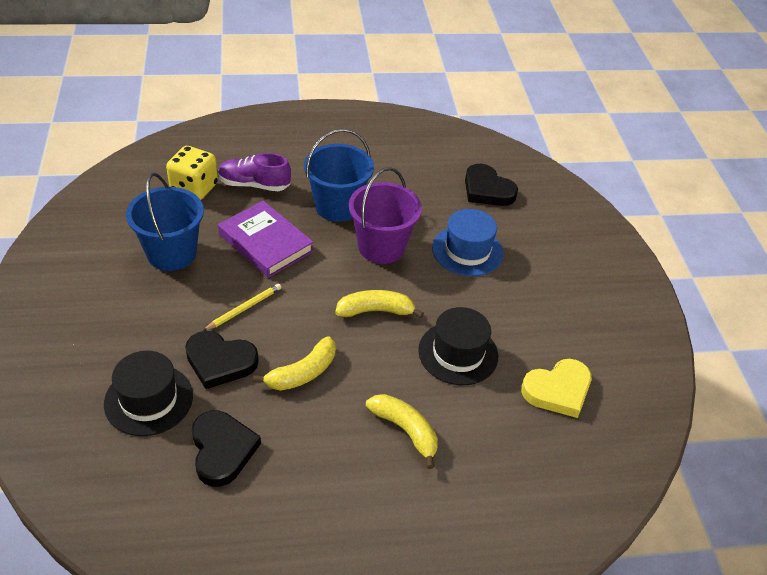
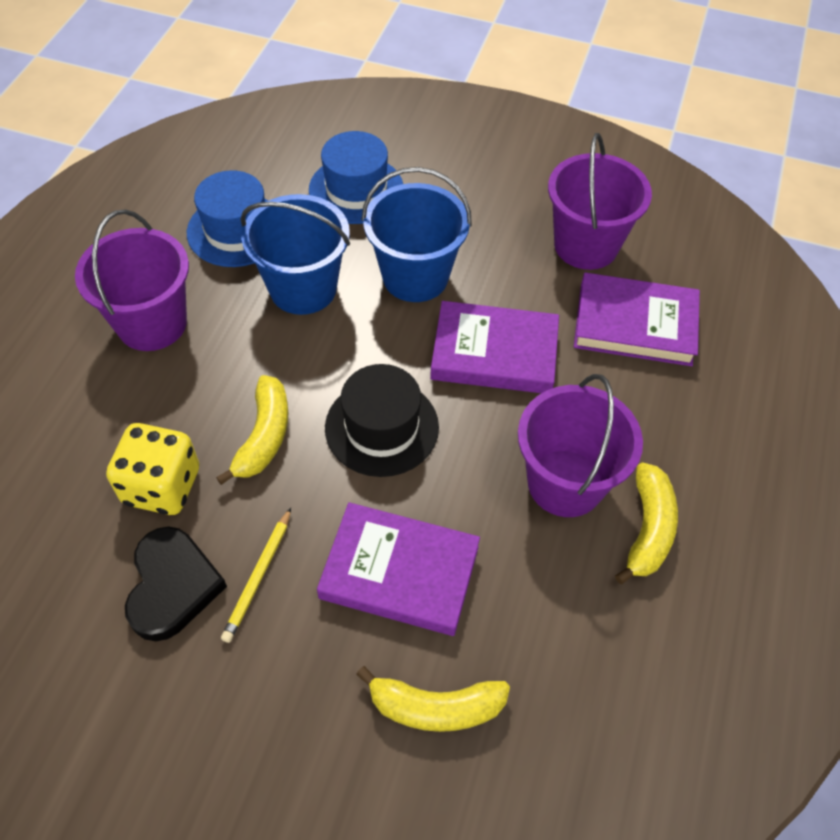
black hat: [104,351,193,436] [418,307,498,385] = 2 -> [325,364,439,477] = 1
black heart: [185,331,259,389] [192,410,261,487] [465,164,518,206] = 3 -> [125,527,227,641] = 1
blue hat: [432,209,503,276] = 1 -> [187,170,268,267] [309,131,403,224] = 2
purple book: [218,201,314,278] = 1 -> [317,502,480,636] [430,301,559,393] [574,273,700,366] = 3
purple bucket: [349,167,422,264] = 1 -> [75,209,189,351] [518,374,643,517] [548,133,652,270] = 3
purple shoe: [218,153,291,191] = 1 -> none = 0
yellow heart: [521,359,592,418] = 1 -> none = 0

